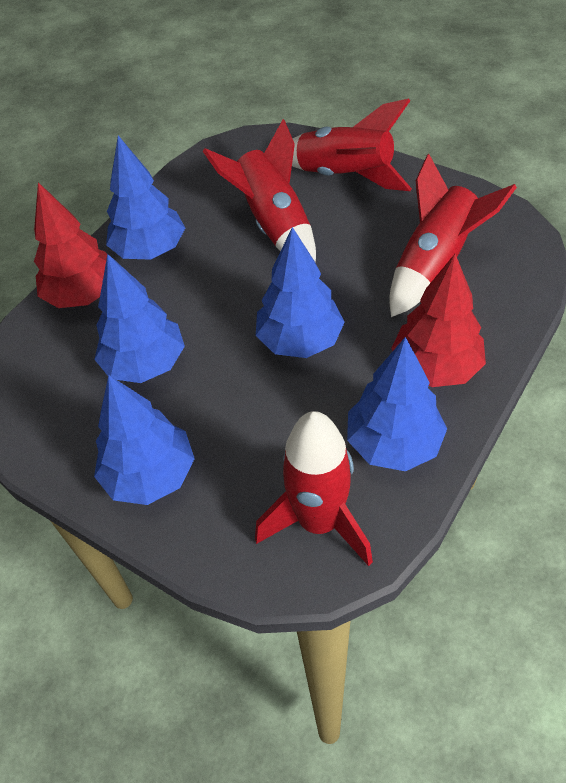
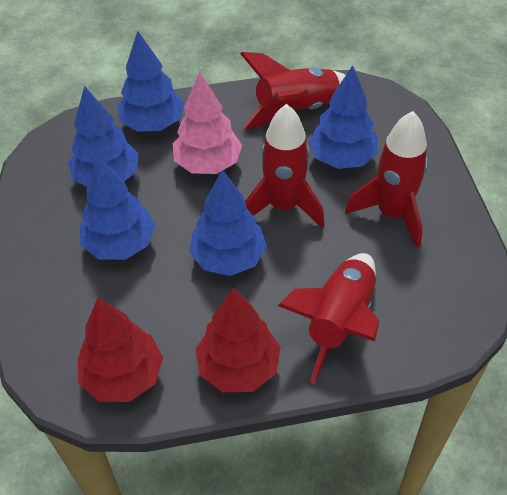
pink tree: none = 0 -> [173,71,242,174] = 1

